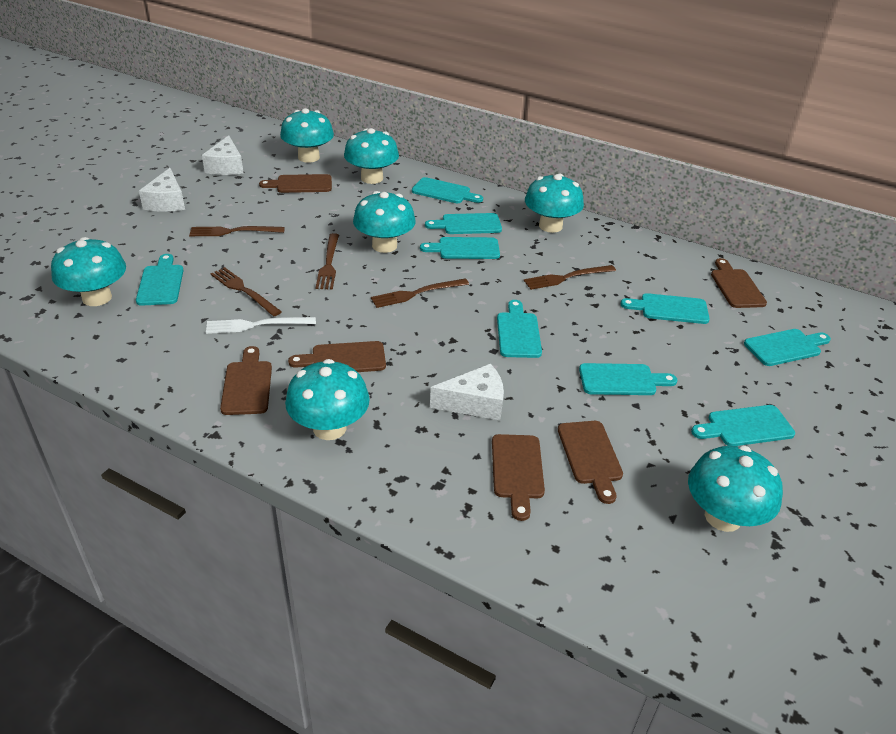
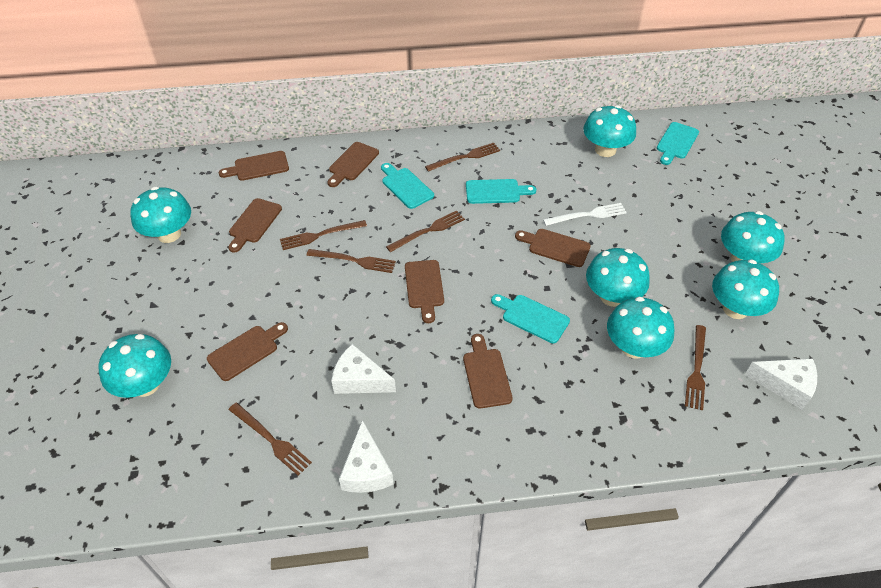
brown cutting board: [220,346,272,415] [259,174,332,193] [288,341,386,372] [492,434,545,521] [558,421,623,504] [711,258,767,308] = 6 -> [207,322,288,381] [219,151,289,181] [228,198,282,253] [327,142,379,187] [405,260,444,323] [463,334,513,409] [515,229,591,267] = 7
brown fork: [189,226,285,236] [210,267,282,316] [316,233,339,290] [371,278,469,308] [524,265,616,290] = 5 -> [229,403,312,476] [280,220,367,250] [306,249,396,273] [386,211,465,252] [425,143,500,172] [685,325,706,410] = 6
turquoise cutting board: [136,254,184,306] [412,177,483,203] [420,237,500,259] [425,213,502,234] [497,300,542,358] [579,363,677,395] [620,293,710,324] [691,405,795,446] [744,329,831,366] = 9 -> [381,163,434,209] [466,179,536,204] [491,294,570,343] [657,122,699,165] = 4

